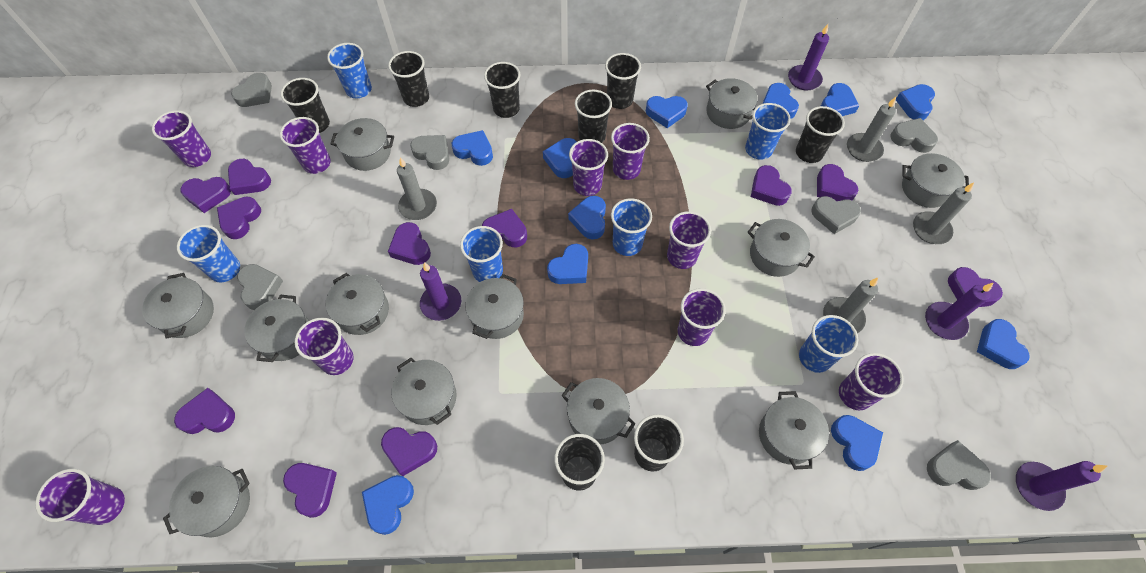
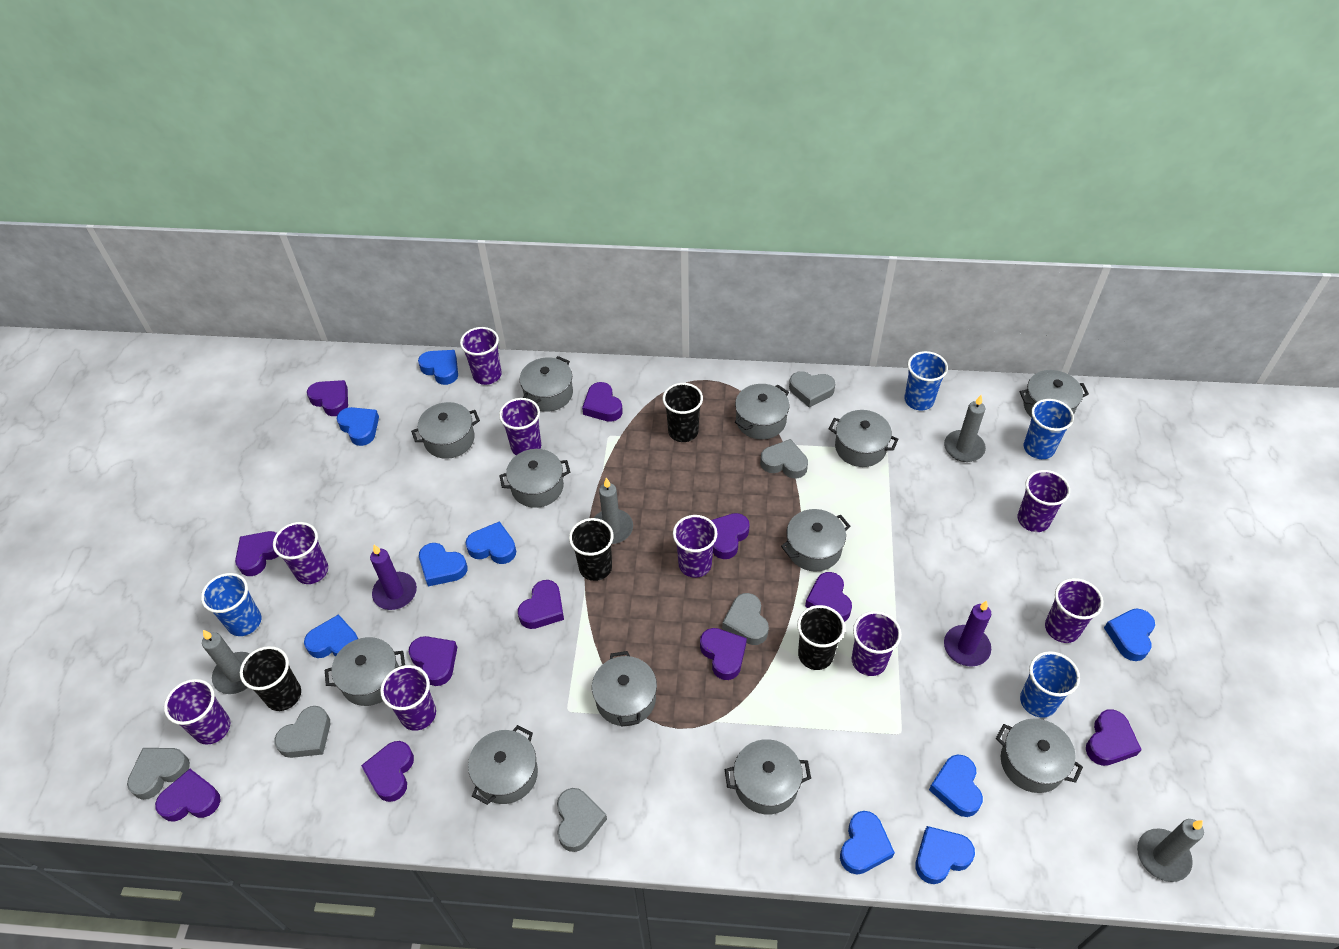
black cup: [281,78,330,133] [388,51,429,107] [484,62,520,118] [554,434,605,490] [575,89,612,143] [605,53,641,109] [634,414,684,472] [796,106,845,163] = 8 -> [240,646,301,711] [569,518,614,581] [663,383,703,442] [797,605,845,670] = 4
blue cup: [177,225,240,283] [327,43,372,98] [460,226,503,282] [611,198,652,256] [745,103,791,160] [799,315,858,373] = 6 -> [201,573,261,636] [904,351,948,411] [1020,651,1080,718] [1024,399,1074,459] = 4
blue heart: [362,475,414,535] [452,130,493,166] [543,138,577,178] [547,244,588,284] [568,196,606,239] [646,96,688,128] [762,83,799,119] [821,83,859,116] [831,415,883,471] [896,84,935,120] [977,319,1030,369] = 11 -> [304,614,358,658] [337,407,379,446] [418,350,458,385] [419,543,467,586] [466,521,516,564] [840,811,895,875] [915,826,975,884] [929,754,983,817] [1104,609,1155,661] = 9
purple candle: [420,262,461,321] [788,24,829,91] [925,283,993,340] [1016,461,1107,511] = 4 -> [370,545,417,610] [944,601,991,667] = 2

